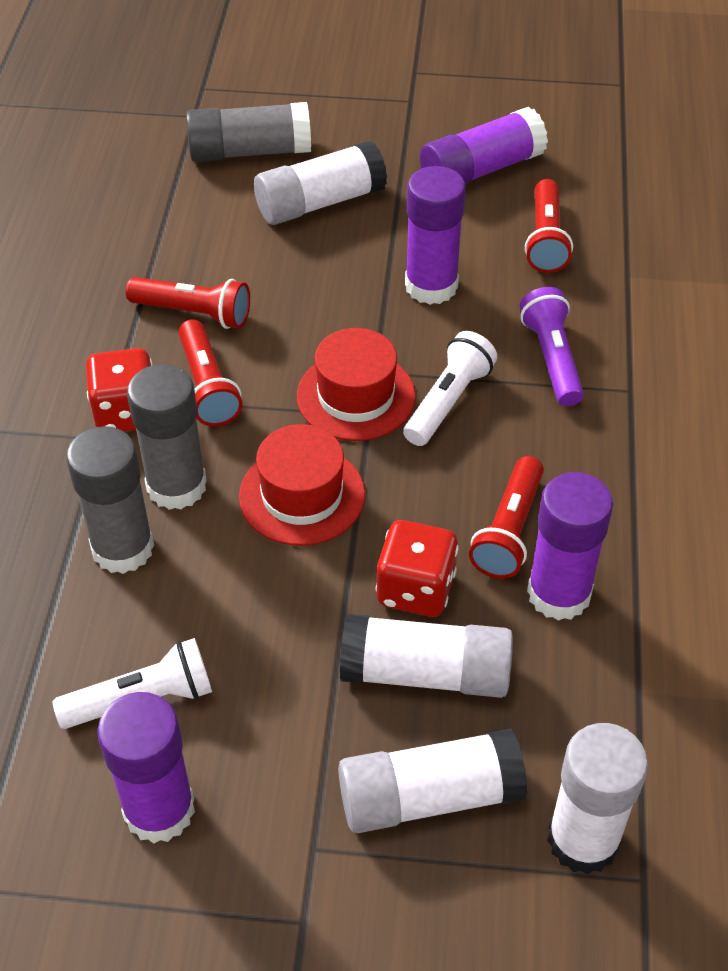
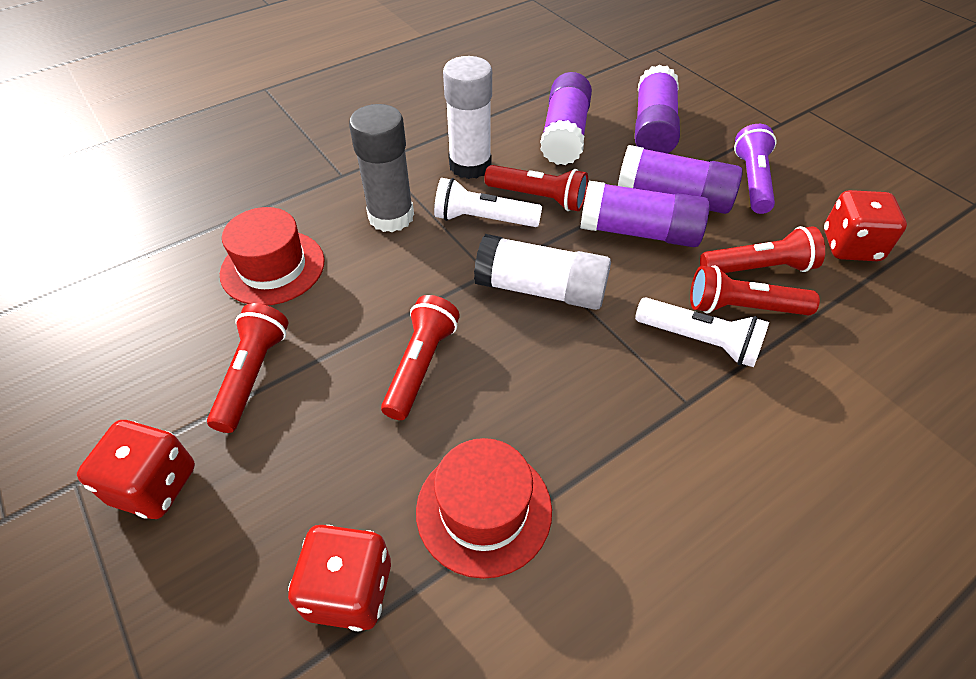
grey glue stick: [66,426,154,574] [127,364,207,510] [186,102,311,162] = 3 -> [349,104,414,232] = 1
red dice: [86,348,153,432] [376,520,459,617] = 2 -> [77,420,195,519] [288,525,391,631] [824,190,907,261] = 3
red flashlight: [126,277,250,329] [178,319,243,426] [469,456,544,579] [525,179,573,273] = 4 -> [207,303,289,433] [381,295,460,420] [484,165,588,212] [690,266,820,315] [700,226,825,273] = 5
white glue stick: [254,140,387,225] [338,729,527,833] [340,614,513,698] [547,723,648,875] = 4 -> [443,56,492,179] [474,234,611,310] = 2

